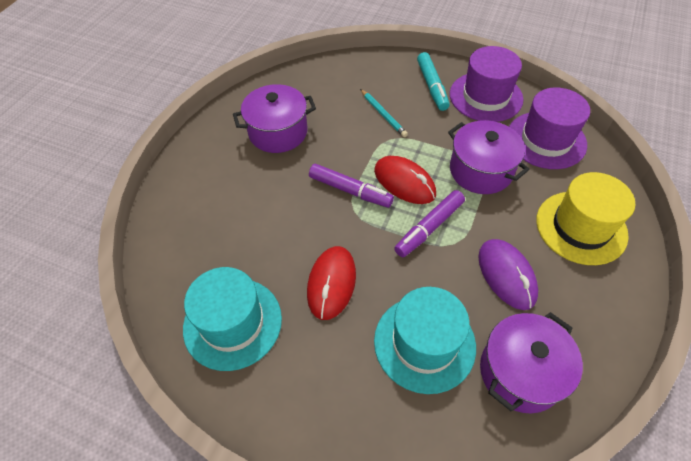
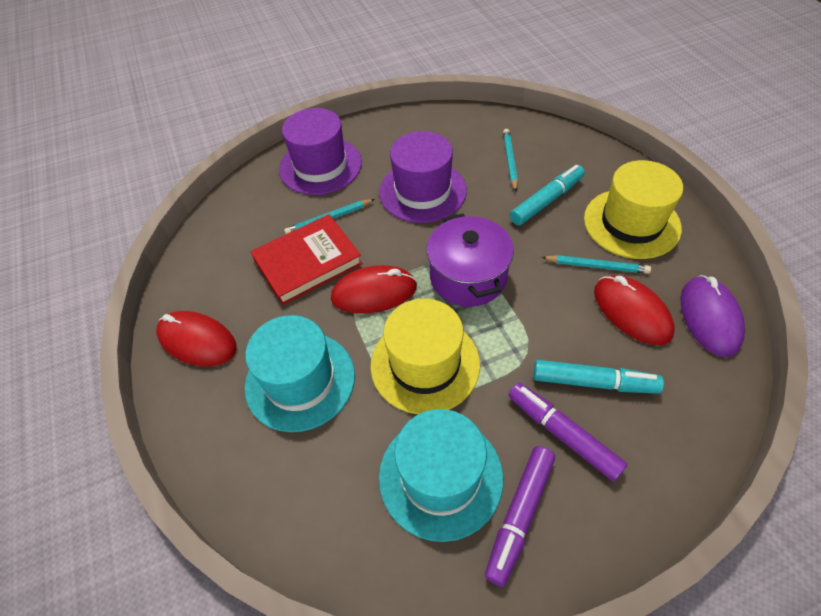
purple pot: [233,84,316,153] [448,120,529,194] [480,312,583,413] = 3 -> [427,213,514,307] = 1
red book: none = 0 -> [251,214,363,305] = 1
red mouse: [307,246,356,320] [374,156,436,204] = 2 -> [156,311,236,366] [331,265,417,313] [594,275,675,345] = 3
turquoise marker: [417,52,450,111] = 1 -> [510,165,585,225] [534,360,664,394] = 2
turquoise pencil: [360,89,408,137] = 1 -> [284,199,375,234] [503,129,518,191] [541,255,651,274] = 3
yellow hat: [536,172,635,265] = 1 -> [370,299,480,414] [584,160,683,259] = 2

